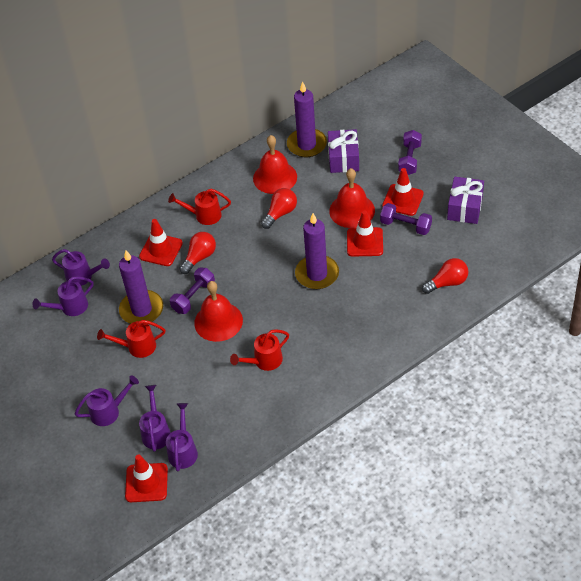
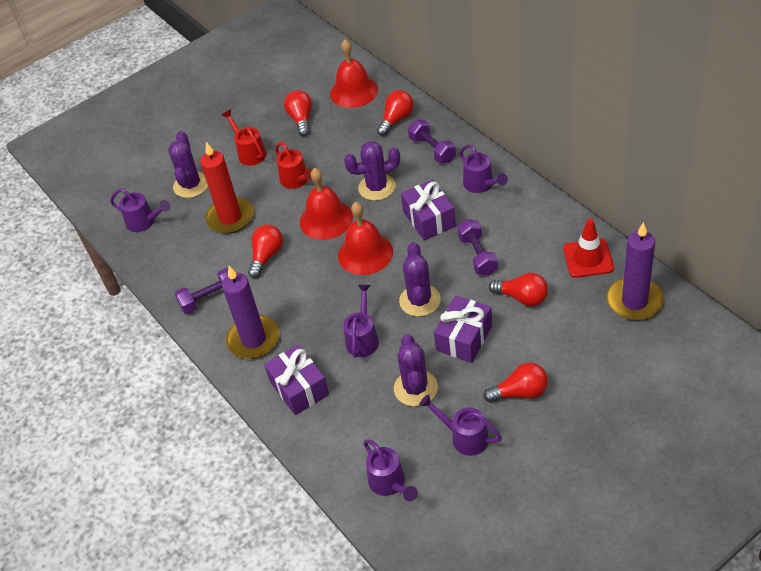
purple cactus: none = 0 -> [168,131,208,198] [344,141,400,201] [394,334,438,406] [399,242,441,317] = 4
purple candle: [119,250,163,324] [287,81,327,157] [295,213,339,289] = 3 -> [222,266,280,359] [607,222,664,320] = 2
purple gift: [328,129,359,173] [447,177,484,224] = 2 -> [264,344,329,415] [401,180,456,240] [434,296,492,363] = 3
red candle: none = 0 -> [200,142,254,234] = 1
red light bulb: [179,232,216,274] [261,188,297,229] [422,258,469,294] = 3 -> [248,224,283,278] [284,90,312,136] [377,90,413,136] [483,362,548,403] [489,273,548,306] = 5
red traffic cone: [125,454,168,502] [139,219,183,266] [347,211,383,257] [382,168,424,216] = 4 -> [563,219,614,278] = 1
red watering can: [97,320,165,358] [168,189,231,225] [230,329,289,371] = 3 -> [222,110,266,166] [275,142,313,189] = 2

